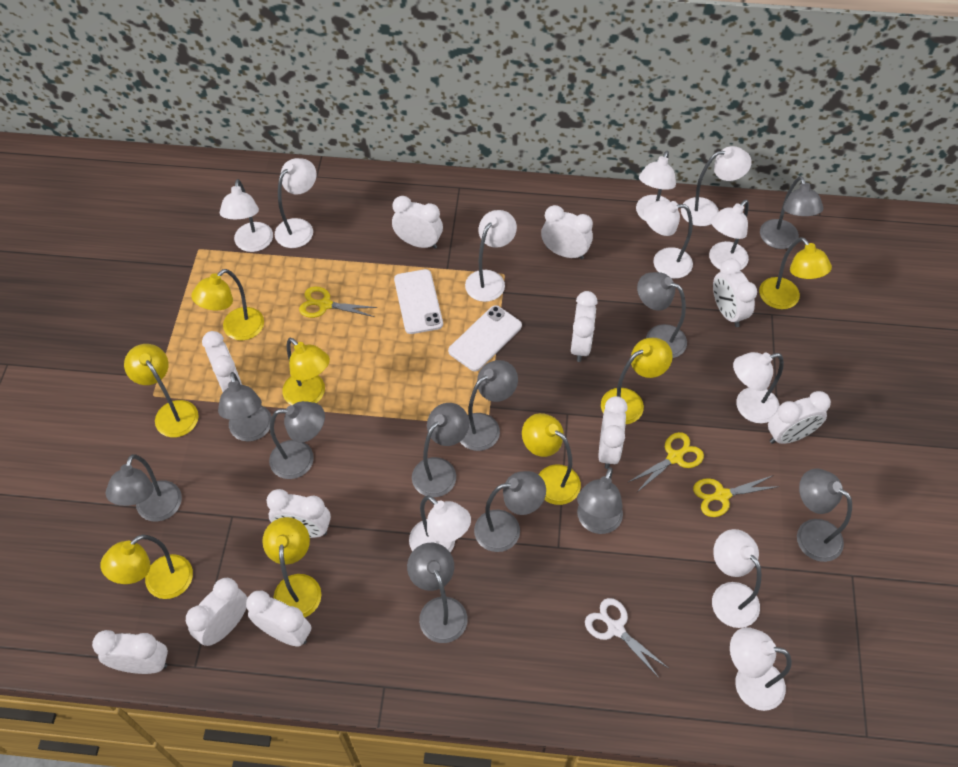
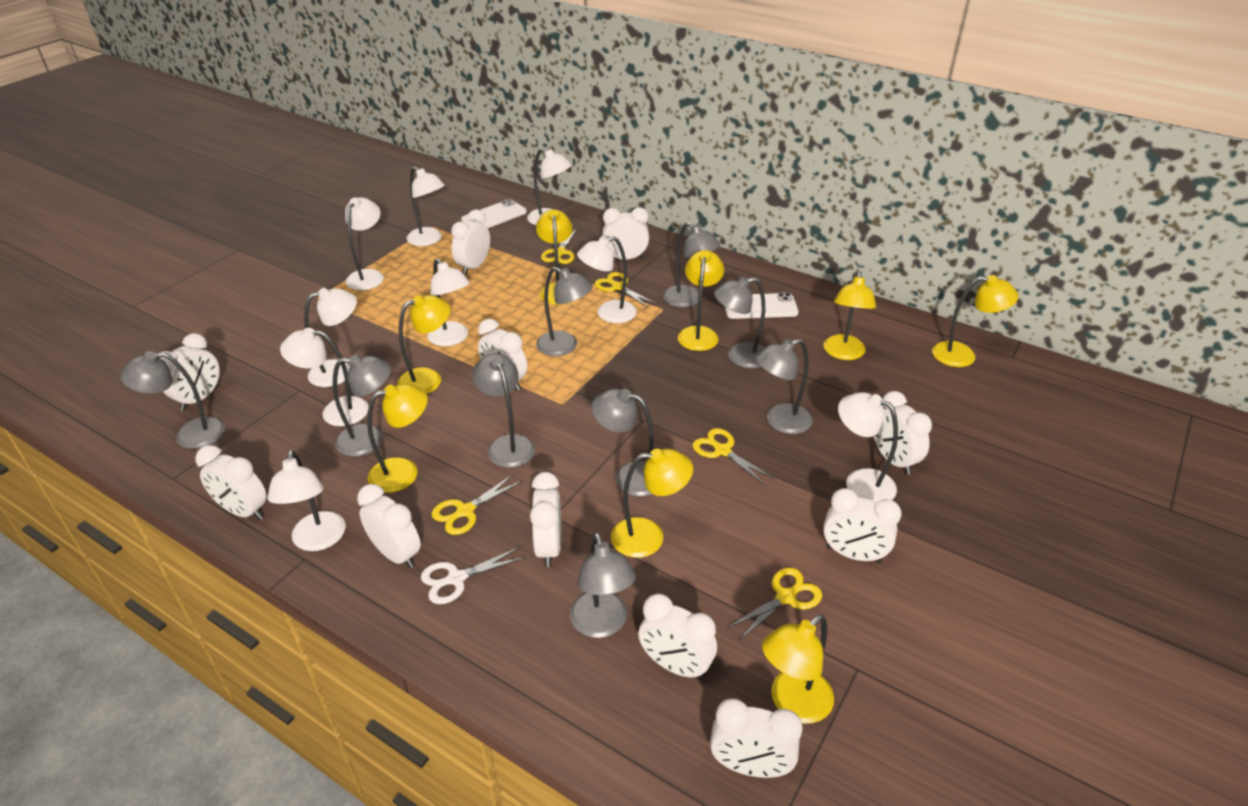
grey lamp: [106,454,182,522] [218,372,272,441] [269,401,325,479] [407,543,467,643] [412,403,469,497] [460,360,518,451] [474,471,546,552] [577,467,623,534] [637,272,687,358] [760,176,823,249] [797,468,852,562] = 11 -> [120,351,225,449] [333,354,391,457] [472,354,535,468] [536,267,593,356] [570,532,636,638] [591,388,654,497] [663,222,720,308] [714,276,765,368] [755,339,813,434] = 9
white lamp: [220,179,273,252] [275,158,317,248] [409,495,471,552] [465,210,517,302] [636,151,676,221] [644,200,693,279] [681,146,752,226] [709,200,749,270] [712,529,761,628] [730,627,792,711] [733,352,784,423] = 11 -> [267,450,346,551] [280,328,369,426] [304,288,357,387] [345,197,384,290] [406,166,445,246] [427,258,470,346] [527,148,572,225] [577,236,637,323] [838,392,898,502] = 9
yellow scissors: [299,286,378,318] [627,432,704,493] [693,475,780,517] = 3 -> [432,474,523,535] [541,229,577,264] [595,272,657,308] [692,428,775,486] [727,568,822,641] = 5

